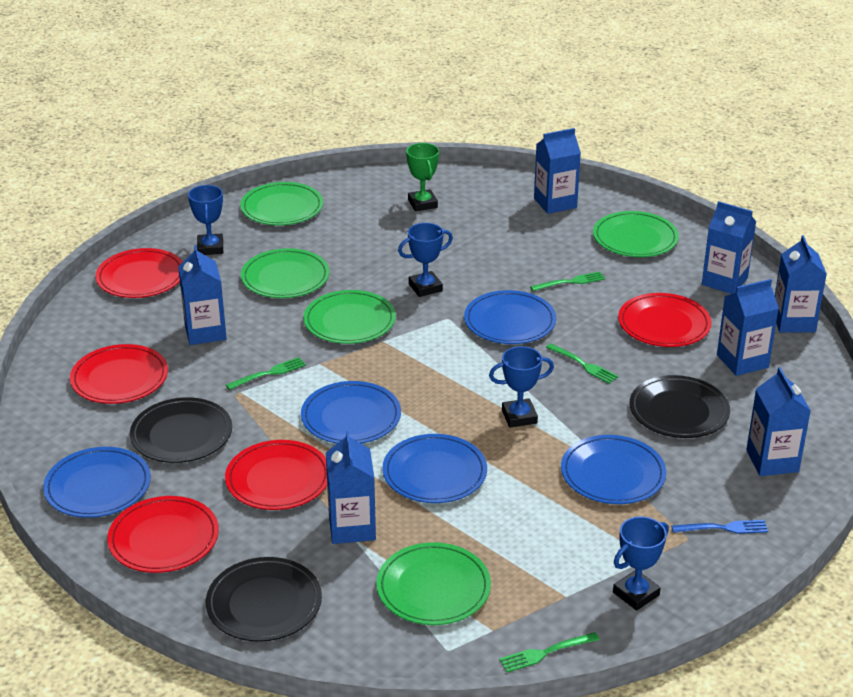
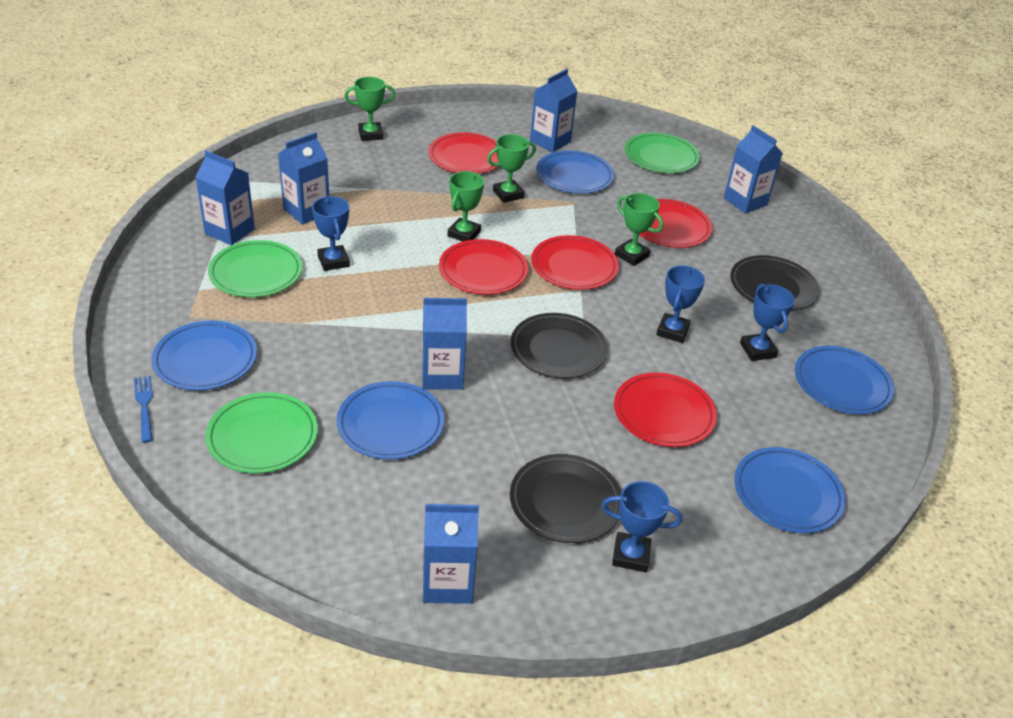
blue carton: [178,245,227,345] [326,431,376,544] [534,128,581,214] [702,201,756,294] [717,279,779,376] [746,367,811,476] [775,235,827,333] = 7 -> [196,151,255,245] [278,132,329,225] [422,298,467,390] [423,504,479,604] [530,69,577,152] [724,125,783,214] = 6
green fork: [226,357,306,390] [499,632,600,673] [530,271,605,291] [546,343,618,384] = 4 -> none = 0
green plate: [240,182,323,225] [241,248,330,298] [303,290,396,344] [376,542,491,625] [593,211,679,257] = 5 -> [205,392,318,473] [208,240,302,297] [625,133,700,173] = 3
green trophy: [406,143,439,211] = 1 -> [344,77,395,141] [448,171,484,242] [487,134,536,203] [615,193,663,266] = 4

